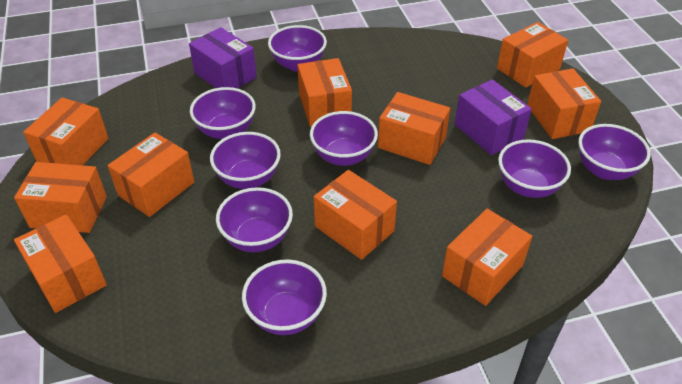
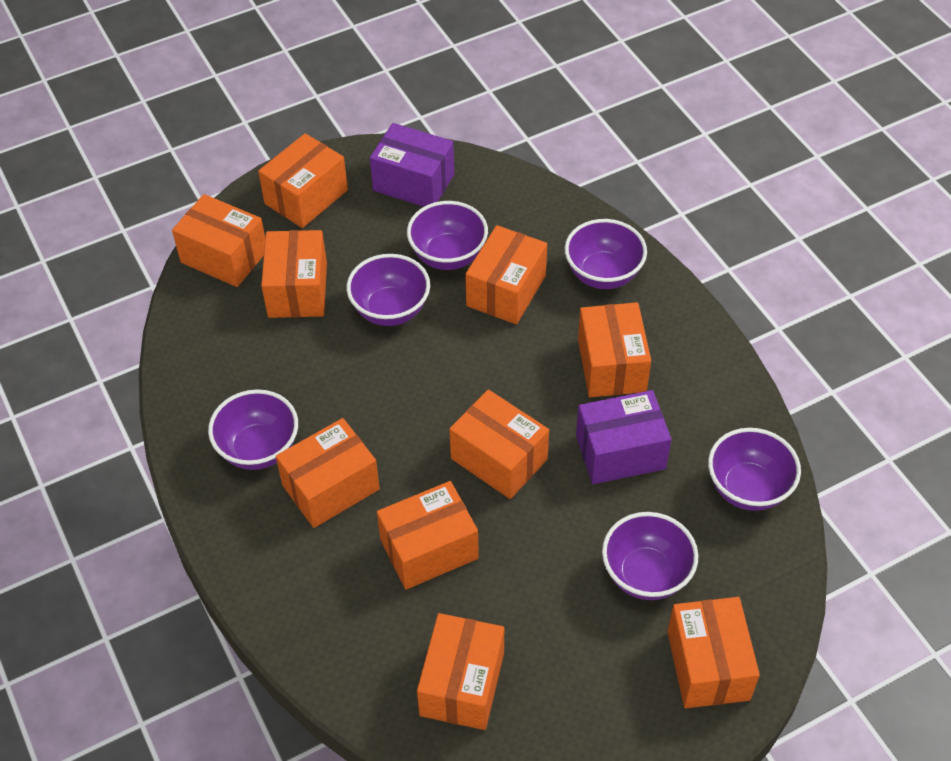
purple bowl: [190,87,256,139] [210,132,281,189] [216,187,293,252] [242,259,327,335] [268,25,327,72] [310,111,378,166] [498,139,571,198] [578,124,651,180] = 8 -> [208,389,298,470] [347,254,430,326] [407,201,488,270] [565,219,647,289] [602,512,698,600] [708,428,801,511] = 6

